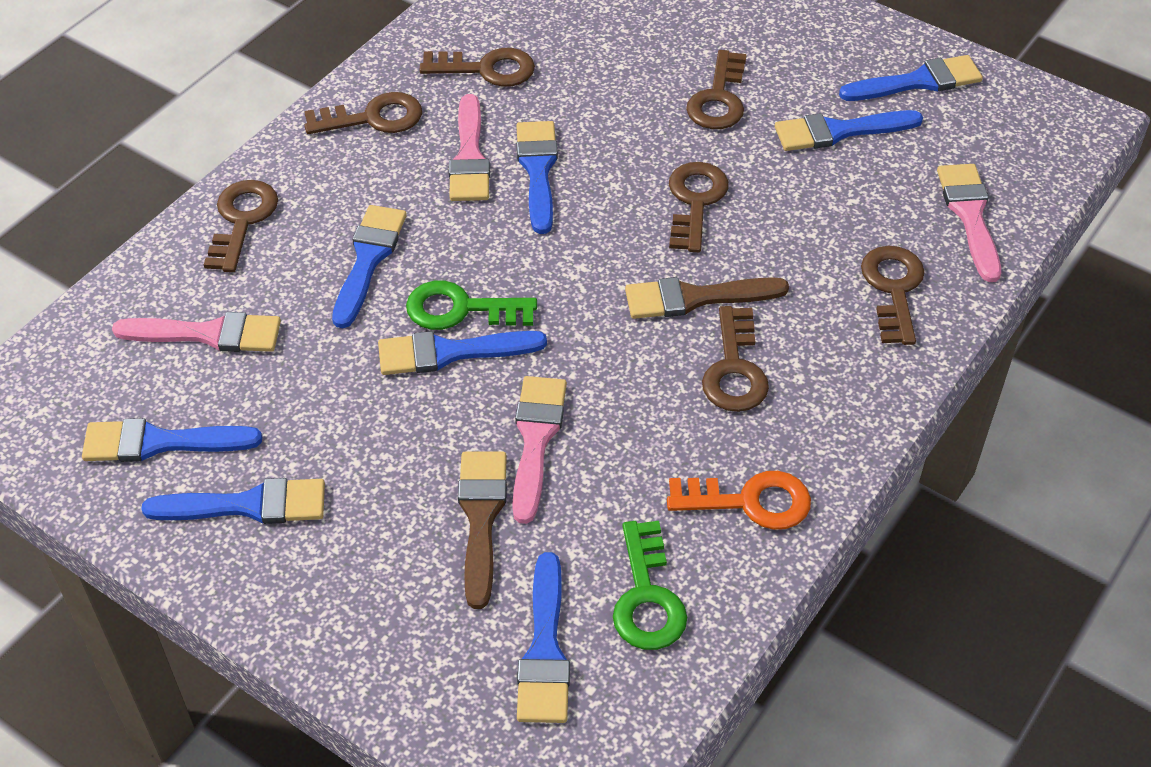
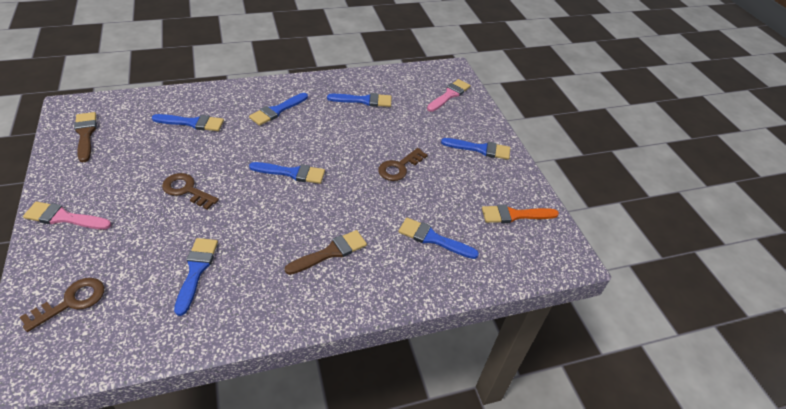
blue brush: [82,418,262,462] [141,478,325,524] [332,205,407,328] [378,331,547,375] [516,121,558,234] [517,552,570,723] [775,110,923,151] [839,55,983,101] = 8 -> [152,114,224,131] [174,238,218,316] [249,93,308,126] [249,162,325,184] [327,93,392,107] [398,218,479,259] [441,138,510,160] = 7
brown key: [204,180,278,272] [304,92,422,134] [420,48,535,87] [669,162,729,252] [686,50,747,129] [702,306,769,412] [861,246,925,345] = 7 -> [20,278,104,332] [162,173,219,210] [378,148,428,181] = 3
green key: [406,280,537,330] [613,521,687,650] = 2 -> none = 0
orange brush: none = 0 -> [482,205,559,223] = 1
orange key: [667,471,811,530] = 1 -> none = 0
pink brush: [112,312,281,352] [449,94,490,201] [512,376,567,524] [937,164,1001,282] = 4 -> [23,202,111,230] [427,79,471,112] = 2

